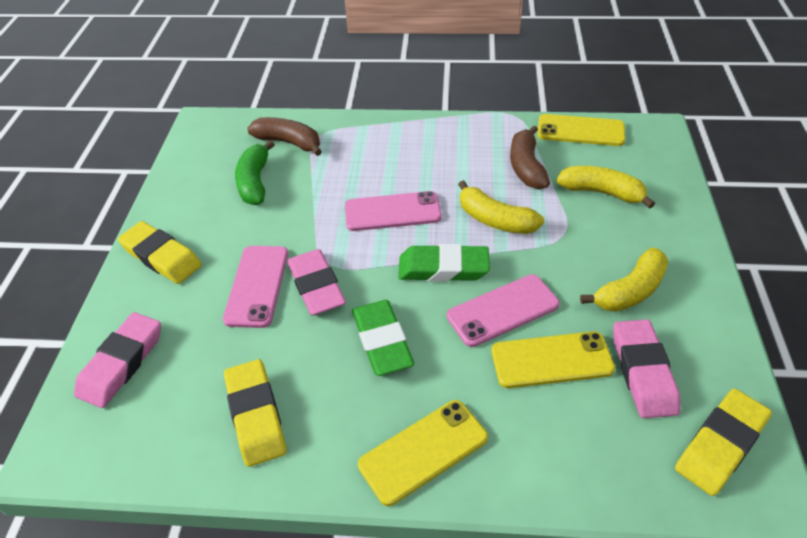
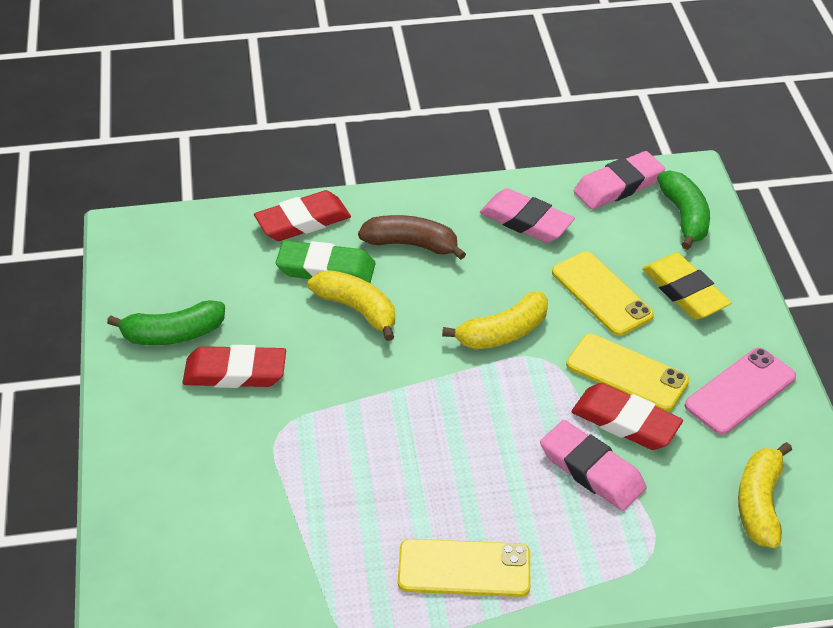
brown banana: [247,117,322,156] [510,125,550,189] = 2 -> [358,215,466,260] = 1
green banana: [235,140,275,205] = 1 -> [107,300,225,345] [657,170,710,250] = 2
green eraser: [352,300,414,376] [398,244,490,282] = 2 -> [276,240,376,283] = 1
pink phone: [223,246,288,328] [345,191,441,231] [447,274,559,347] = 3 -> [685,348,796,435] = 1
red eraser: none = 0 -> [182,345,286,388] [254,190,351,241] [571,383,683,450] = 3
yellow eraser: [118,221,202,284] [224,359,287,467] [675,388,772,496] = 3 -> [642,253,731,320] = 1

